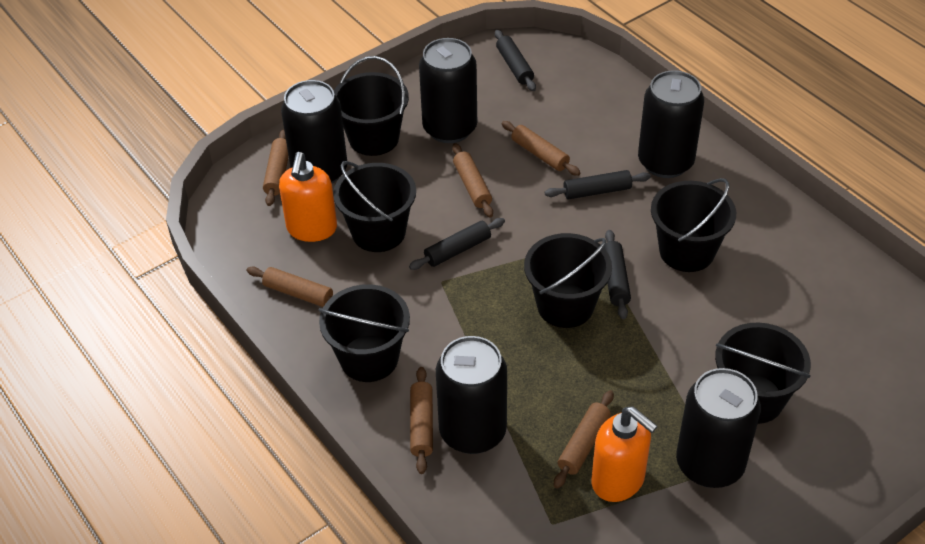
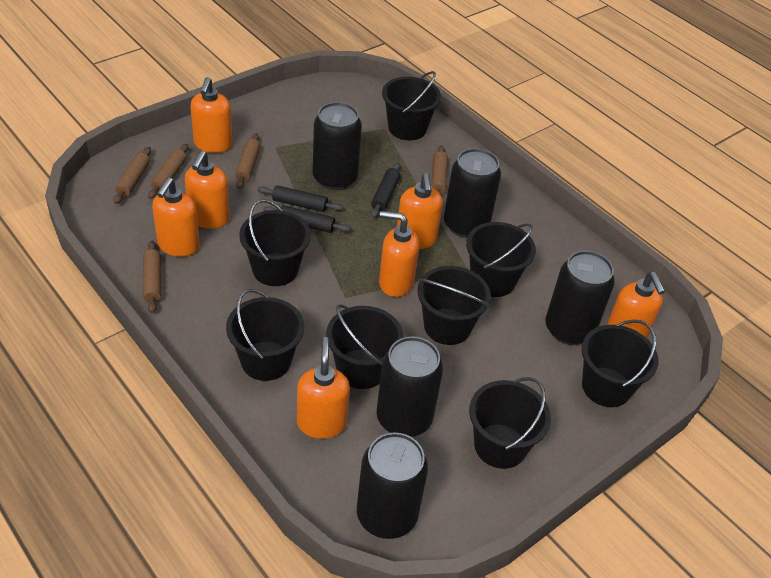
black bucket: [318,284,410,382] [333,161,416,252] [334,56,409,156] [524,233,612,328] [651,178,736,272] [715,323,811,424] = 6 -> [226,289,304,381] [239,199,311,286] [326,304,404,389] [382,71,441,140] [417,266,491,345] [466,222,536,297] [469,377,551,469] [582,319,659,407] = 8
black rolling pin: [409,218,505,270] [495,30,536,91] [545,170,651,199] [603,230,631,319] = 4 -> [258,185,343,212] [263,205,351,233] [371,162,400,218] = 3
brown rolling pin: [247,267,333,307] [263,129,289,206] [410,367,433,474] [452,143,493,217] [502,121,581,176] [554,390,614,488] = 6 -> [114,147,151,204] [143,241,161,313] [148,144,188,199] [235,133,260,189] [431,145,448,196] = 5
orange soap dispenser: [279,152,337,242] [592,406,658,502] = 2 -> [152,177,200,257] [185,150,230,229] [191,77,232,153] [297,337,350,439] [379,211,419,297] [397,173,443,249] [607,272,665,338] = 7

